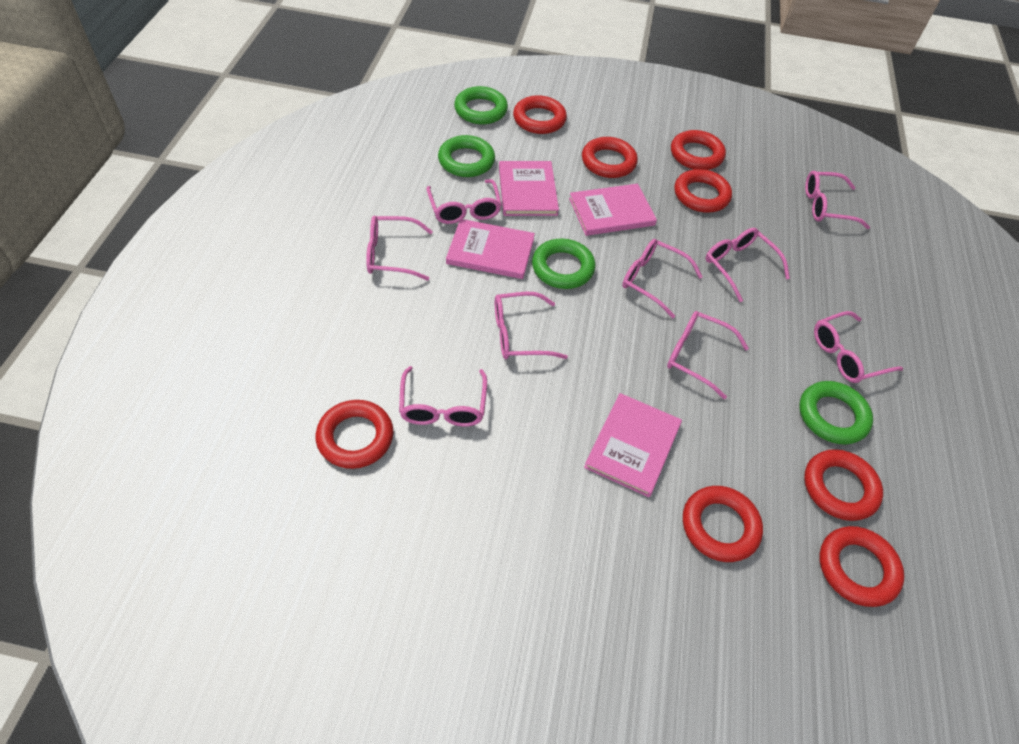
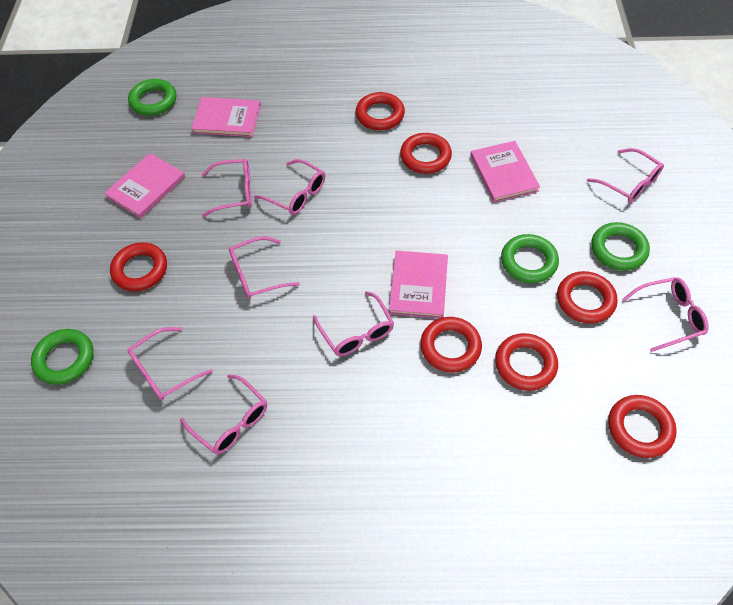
pink glasses: [366,216,433,281] [399,366,487,427] [426,179,502,224] [495,292,568,359] [622,239,703,318] [667,311,749,399] [705,228,790,302] [805,171,870,229] [814,311,903,383] = 9 -> [127,327,213,400] [180,374,267,454] [202,159,252,217] [229,237,300,299] [254,159,325,215] [313,291,394,356] [587,148,664,203] [622,277,709,352] = 8
red ring: [316,400,394,469] [513,95,567,134] [582,137,638,178] [671,130,726,170] [674,169,732,213] [683,486,763,562] [804,449,883,521] [819,526,904,607] = 8 -> [110,242,167,291] [356,92,405,130] [400,133,452,174] [420,317,482,372] [495,333,558,391] [557,271,617,324] [608,395,677,458] = 7

